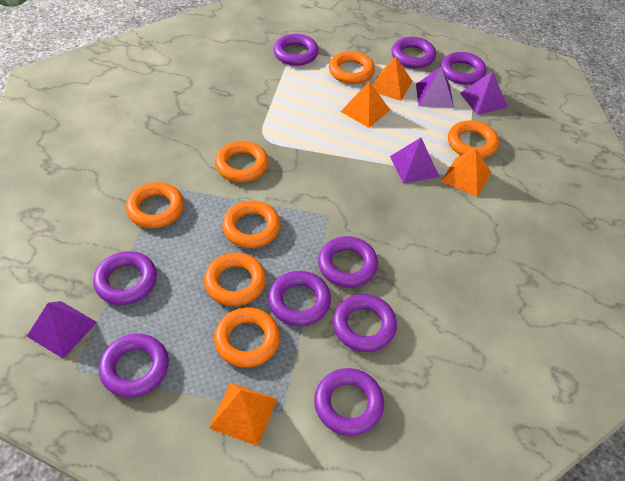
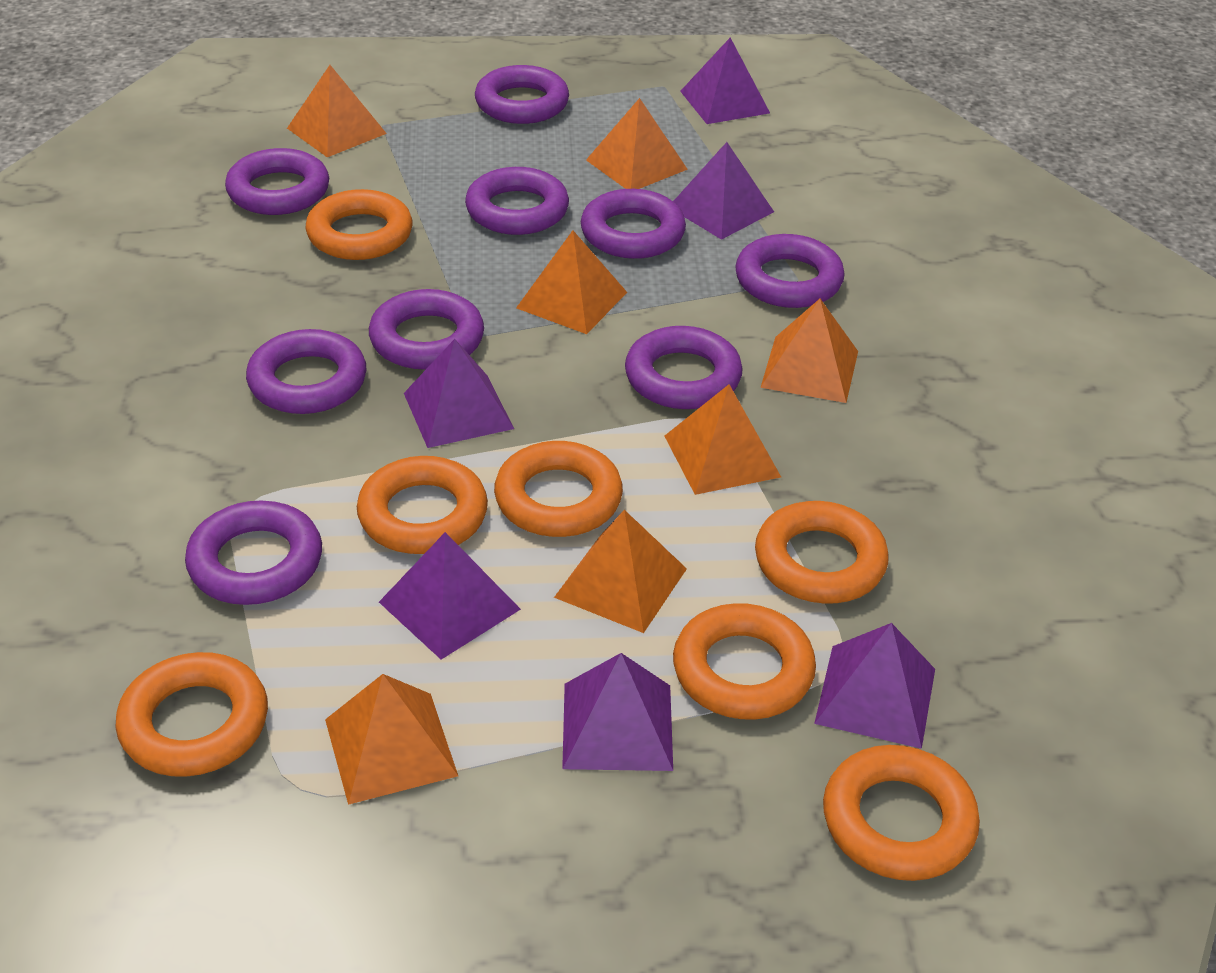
orange pyramid: [209,383,277,446] [340,81,390,128] [372,56,412,101] [441,148,492,197] = 4 -> [287,65,387,157] [325,674,458,805] [516,230,627,334] [554,510,687,633] [586,98,688,189] [665,384,781,495] [760,299,858,403] = 7
purple pyramid: [27,301,97,359] [390,138,439,183] [416,66,454,108] [460,71,508,115] = 4 -> [379,532,521,660] [404,339,514,448] [562,653,673,771] [673,142,774,240] [680,38,770,124] [814,623,935,749] = 6

